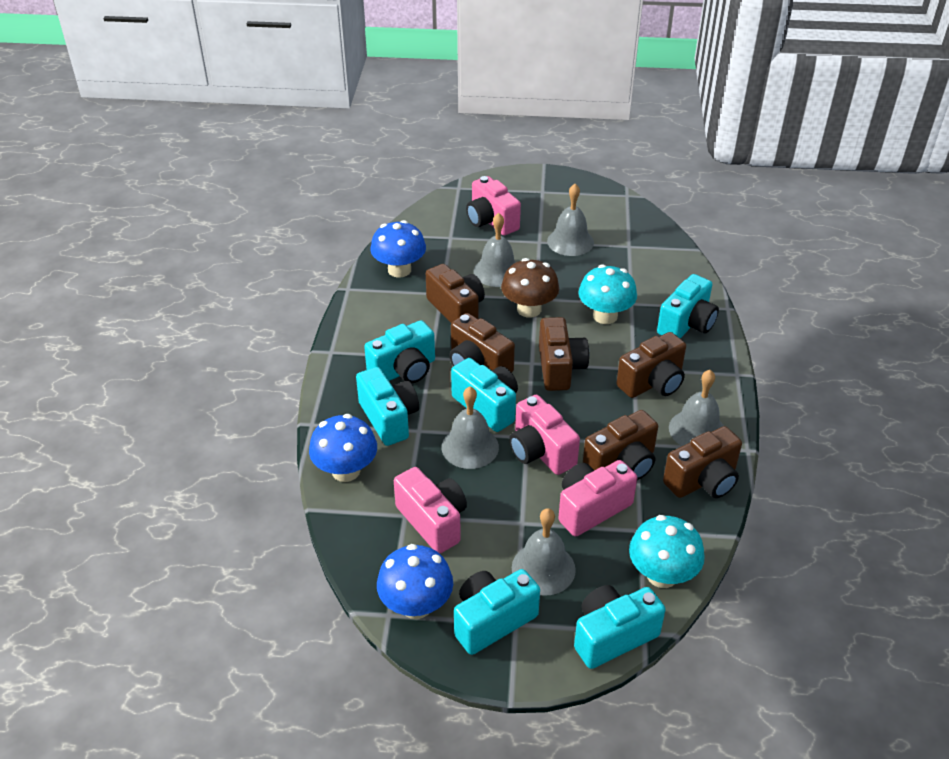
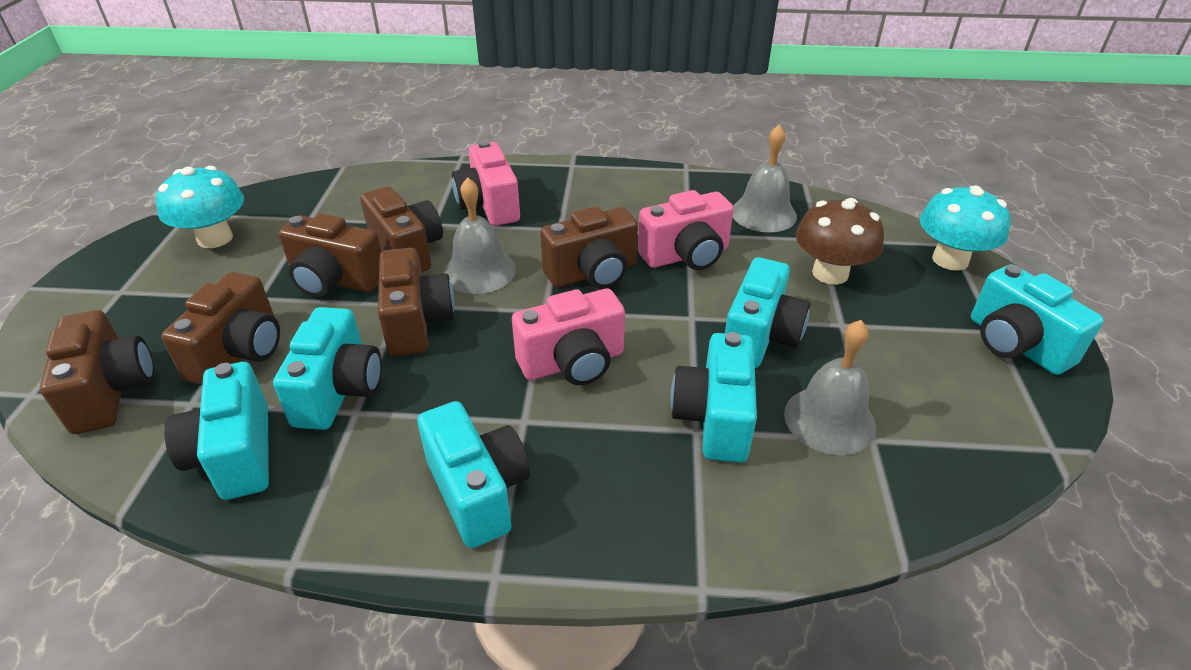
blue mushroom: [309,414,377,482] [370,220,426,277] [377,544,453,619] = 3 -> none = 0
grey bell: [442,387,499,469] [473,213,516,287] [512,508,576,596] [547,184,594,256] [669,370,724,446] = 5 -> [444,177,516,294] [733,124,797,232] [784,320,876,455] = 3
pink camera: [394,467,467,554] [466,176,521,235] [509,395,580,475] [558,460,637,537] = 4 -> [452,140,520,226] [512,289,625,385] [638,190,734,270] = 3

